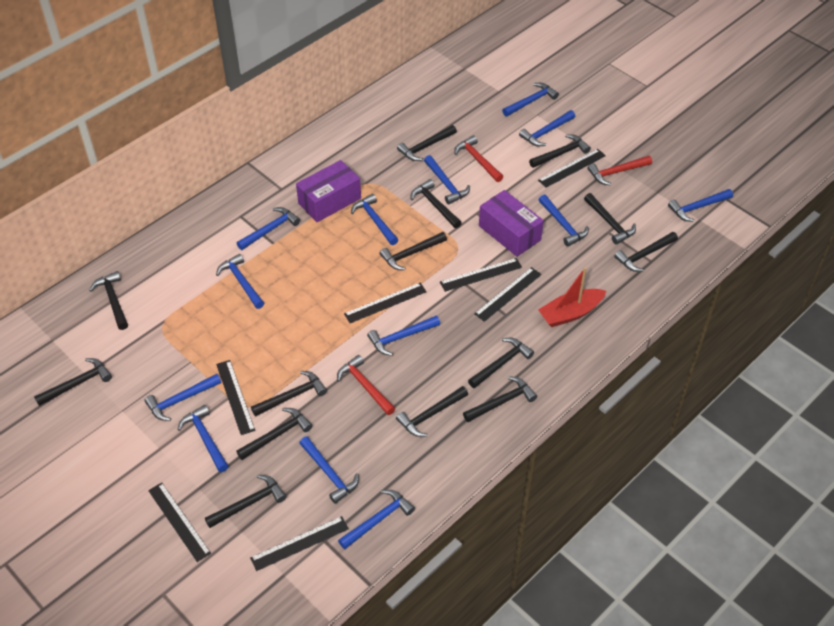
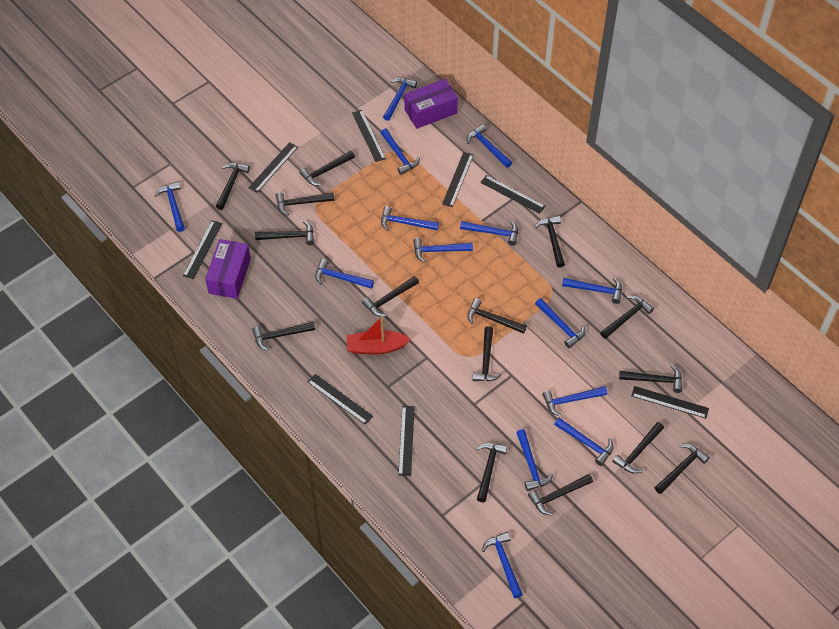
black hammer: [34,358,112,406] [89,271,128,330] [205,475,286,528] [236,408,312,460] [251,371,327,417] [380,232,447,270] [396,386,468,437] [397,125,457,161] [411,179,462,228] [463,376,537,422] [468,338,534,388] [529,134,591,168] [584,193,636,245] [614,232,678,272] = 14 -> [216,163,250,210] [252,321,315,351] [255,221,314,245] [276,192,334,215] [299,151,355,186] [362,276,419,317] [467,298,527,334] [472,326,502,381] [476,443,508,503] [528,474,593,515] [535,216,565,268] [600,296,654,339] [612,422,664,474] [619,365,682,393] [655,444,710,494] = 15
black ruler: [148,482,211,562] [216,360,255,435] [250,516,349,571] [344,283,427,323] [440,258,522,292] [474,267,542,322] [538,149,606,188] = 7 -> [183,220,222,279] [248,142,298,193] [307,374,373,425] [352,110,386,162] [398,406,415,476] [442,152,474,207] [480,175,545,214] [631,386,709,418] = 8
blue hammer: [144,374,221,421] [177,405,229,472] [216,254,264,309] [236,207,300,250] [299,436,359,504] [338,490,415,549] [351,194,398,245] [367,316,440,356] [424,155,470,205] [502,83,559,117] [519,110,575,146] [539,195,589,247] [668,189,733,222] = 13 -> [155,182,185,232] [315,259,374,289] [381,129,420,175] [381,206,439,231] [383,78,417,121] [413,238,473,262] [460,221,518,246] [467,124,512,168] [482,532,523,598] [516,429,553,491] [535,298,585,348] [542,386,607,417] [554,418,614,466] [562,277,622,304] = 14
red hammer: [337,355,395,415] [454,135,503,182] [588,156,652,185] = 3 -> none = 0

